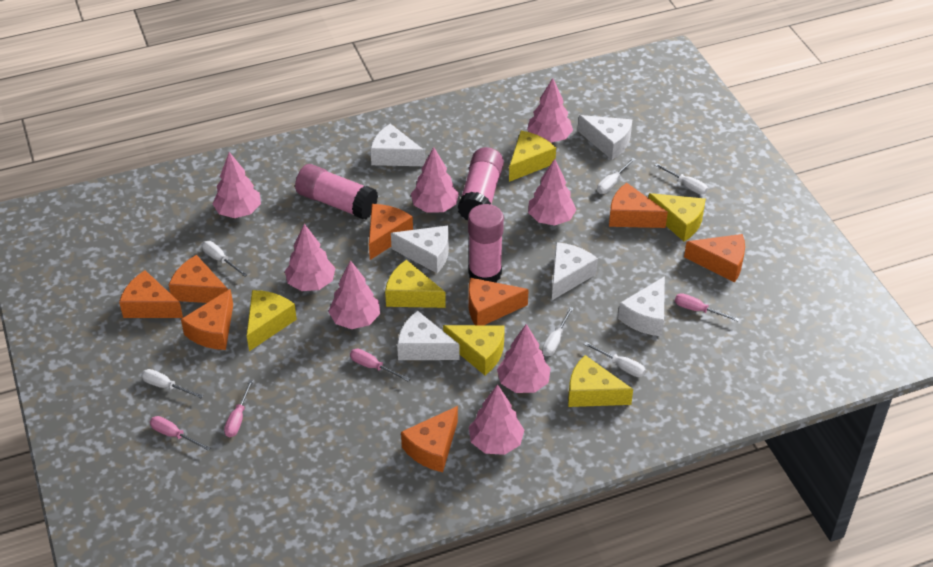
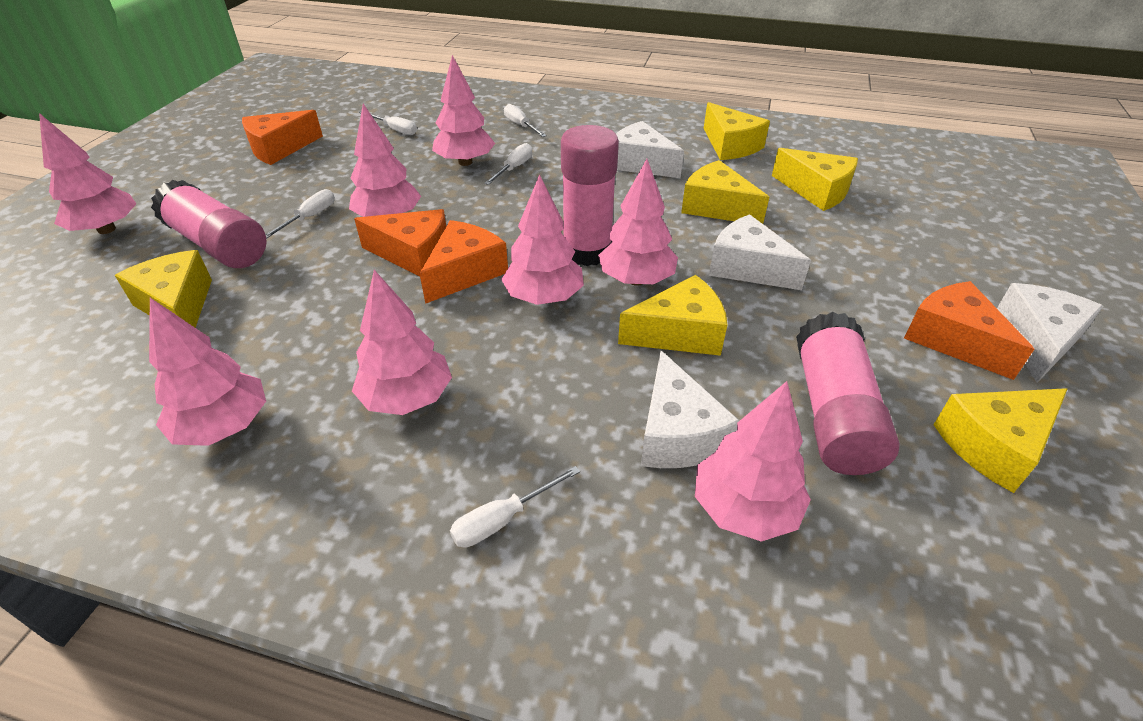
orange cheese: [119,270,183,318] [169,255,228,303] [181,289,233,350] [369,204,413,260] [401,406,458,472] [469,278,529,325] [609,183,668,228] [684,234,745,282] = 8 -> [242,110,323,165] [354,209,446,277] [419,220,508,304] [904,281,1034,380] = 4
pink screwdriver: [150,416,211,451] [224,380,253,437] [350,349,410,381] [675,293,739,321] = 4 -> none = 0
white cheese: [370,124,425,166] [391,226,449,273] [397,311,460,360] [552,242,598,300] [578,115,632,160] [618,276,665,336] = 6 -> [616,121,684,178] [641,351,740,468] [709,214,811,290] [997,283,1103,383] = 4
white screwdriver: [141,369,203,398] [202,241,248,277] [542,307,574,356] [584,342,645,377] [597,158,636,194] [655,163,708,194] = 6 -> [265,189,335,239] [359,111,417,135] [450,466,580,547] [484,143,532,185] [504,104,547,137] = 5

